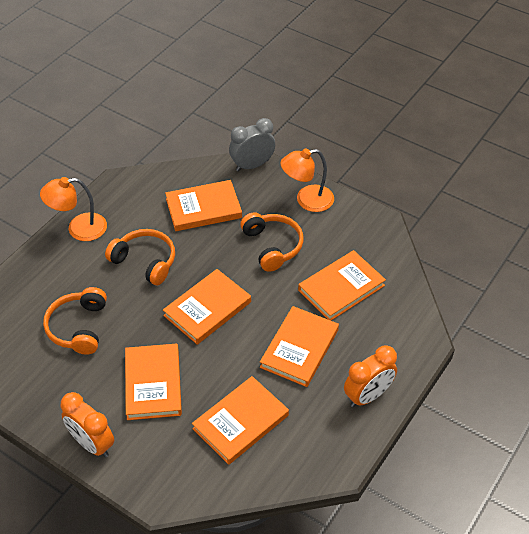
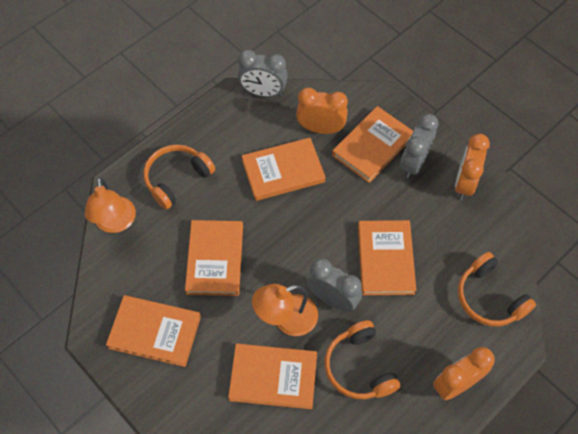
grey clock: [229,118,275,172] = 1 -> [238,50,288,97] [307,258,362,312] [401,114,438,178] = 3
orange clock: [60,392,114,458] [344,345,397,407] = 2 -> [296,88,348,134] [433,347,495,400] [455,134,490,200] = 3

